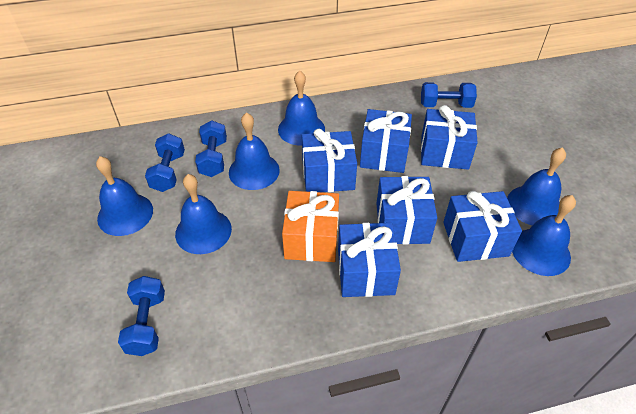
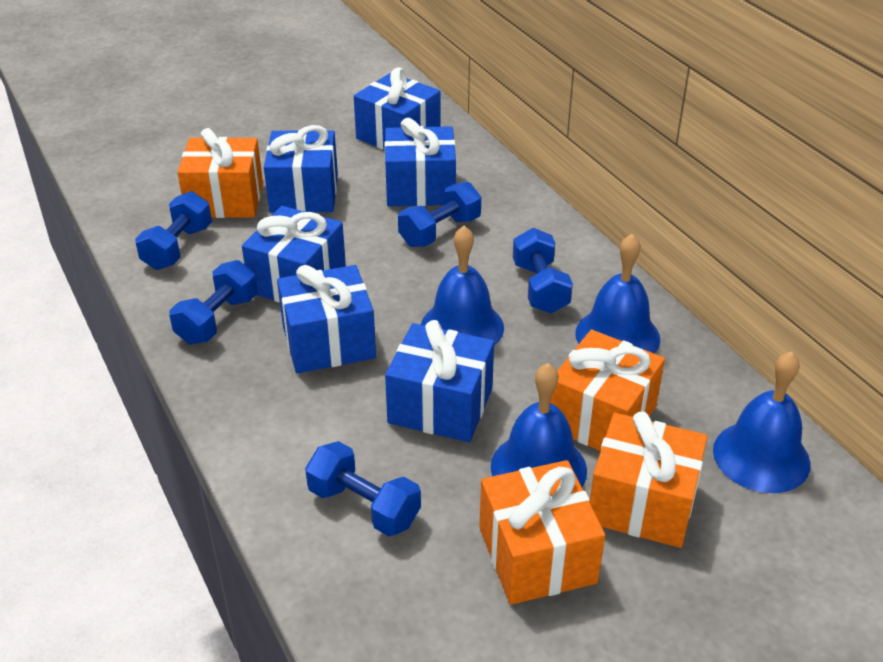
blue bell: [96,156,153,236] [175,174,232,254] [229,112,280,190] [278,71,325,146] [507,147,566,226] [512,195,576,276] = 6 -> [421,226,504,346] [491,363,587,487] [576,234,660,354] [713,351,811,493] = 4
blue dumbbell: [118,276,165,356] [145,133,185,192] [195,120,227,177] [421,82,477,108] = 4 -> [135,191,212,270] [169,260,257,344] [305,441,421,536] [398,182,481,247] [513,228,573,313] = 5
orange gift: [282,191,339,262] = 1 -> [177,128,263,218] [479,460,605,605] [550,330,665,451] [589,411,707,548] = 4

